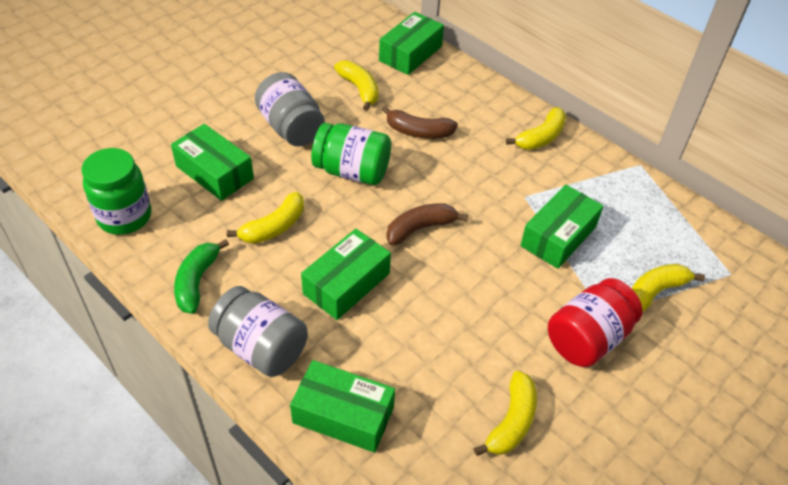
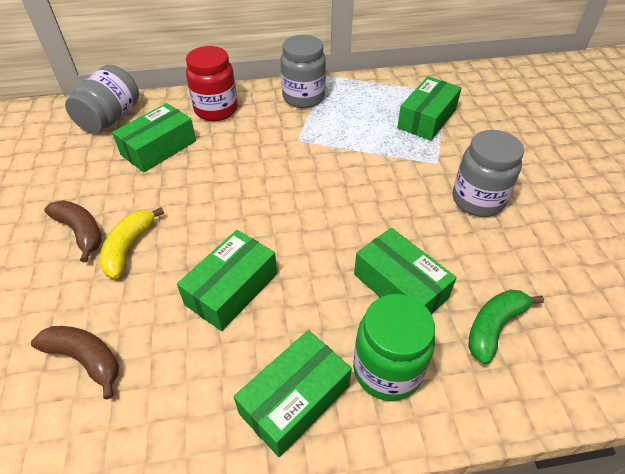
green jar: [82,148,151,235] [311,123,391,185] = 2 -> [353,294,435,401] = 1
grey jar: [208,286,308,377] [255,72,325,146] = 2 -> [65,65,139,133] [281,35,326,108] [453,130,524,217] = 3
yellow banana: [227,192,304,244] [334,61,379,111] [474,371,537,456] [506,107,566,150] [632,264,705,311] = 5 -> [99,207,164,279] = 1

